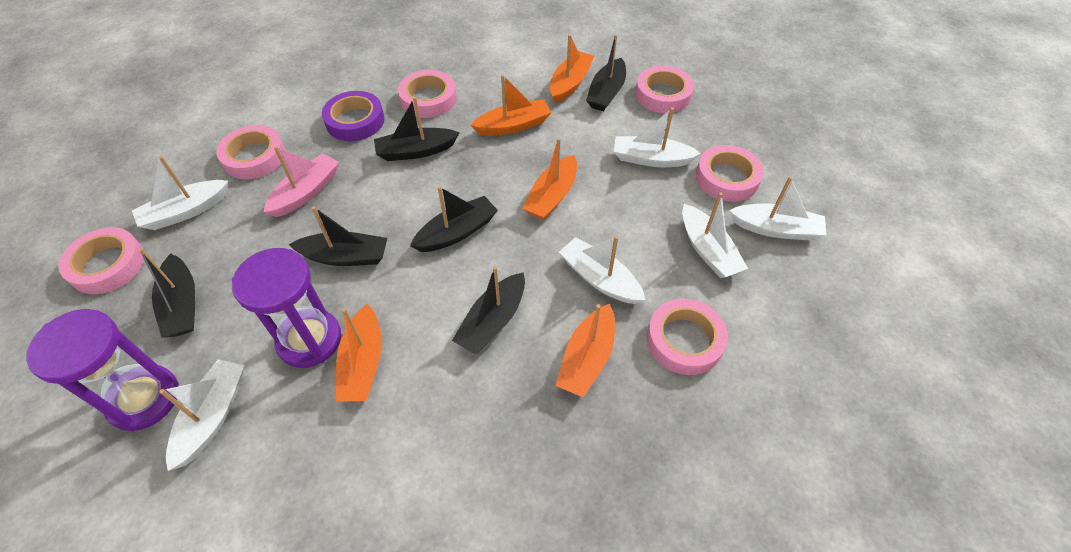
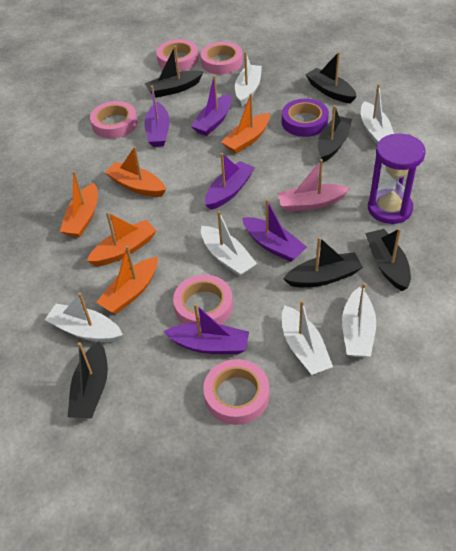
pink tape: [59,227,144,294] [216,125,286,179] [398,70,457,118] [635,66,694,113] [647,299,728,375] [696,145,764,202] = 6 -> [90,101,137,139] [156,39,199,71] [173,275,233,325] [201,42,243,74] [203,359,269,425] = 5
purple boat: none = 0 -> [144,86,170,147] [163,303,249,354] [191,76,232,136] [205,153,255,210] [242,199,307,262] = 5
purple hourglass: [26,309,179,431] [232,248,341,368] = 2 -> [368,133,426,224] = 1

